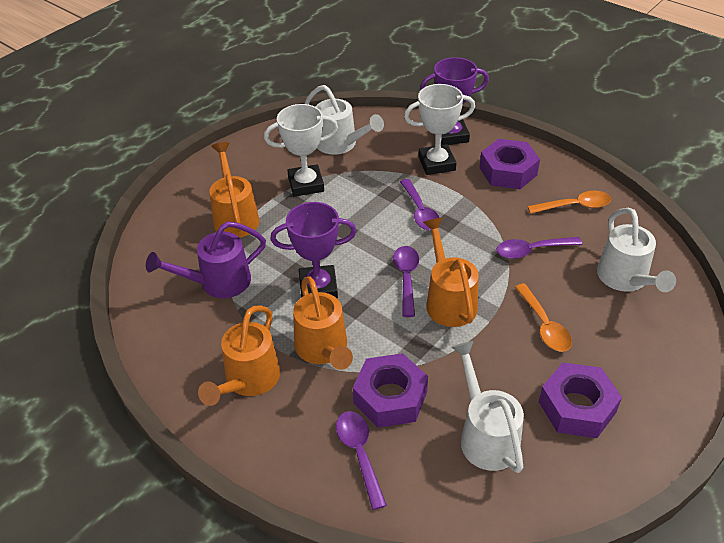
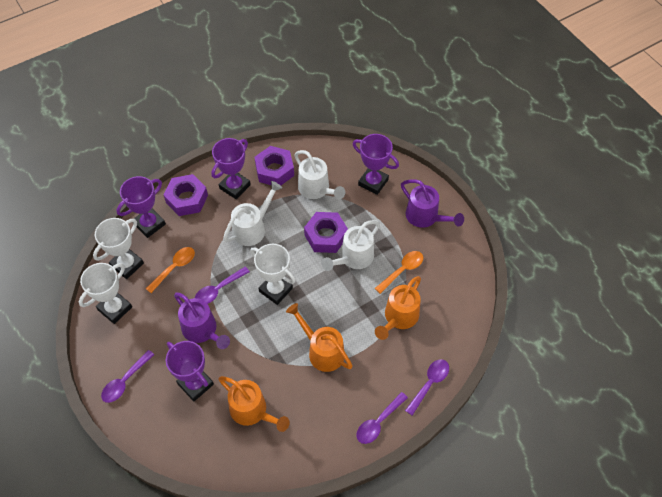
orange watering can: [198,305,280,406] [209,142,260,238] [293,276,353,370] [423,218,479,327] = 4 -> [218,376,290,432] [286,303,353,372] [375,276,421,340] = 3
purple trophy: [270,202,357,298] [420,57,489,145] = 2 -> [116,176,166,238] [166,341,214,401] [211,138,251,199] [353,134,399,195] = 4
purple watering can: [146,221,266,298] = 1 -> [174,292,230,349] [401,180,464,228] = 2
white trophy: [264,104,338,197] [404,84,475,175] = 2 -> [79,263,132,324] [93,218,144,279] [250,244,296,305] = 3

